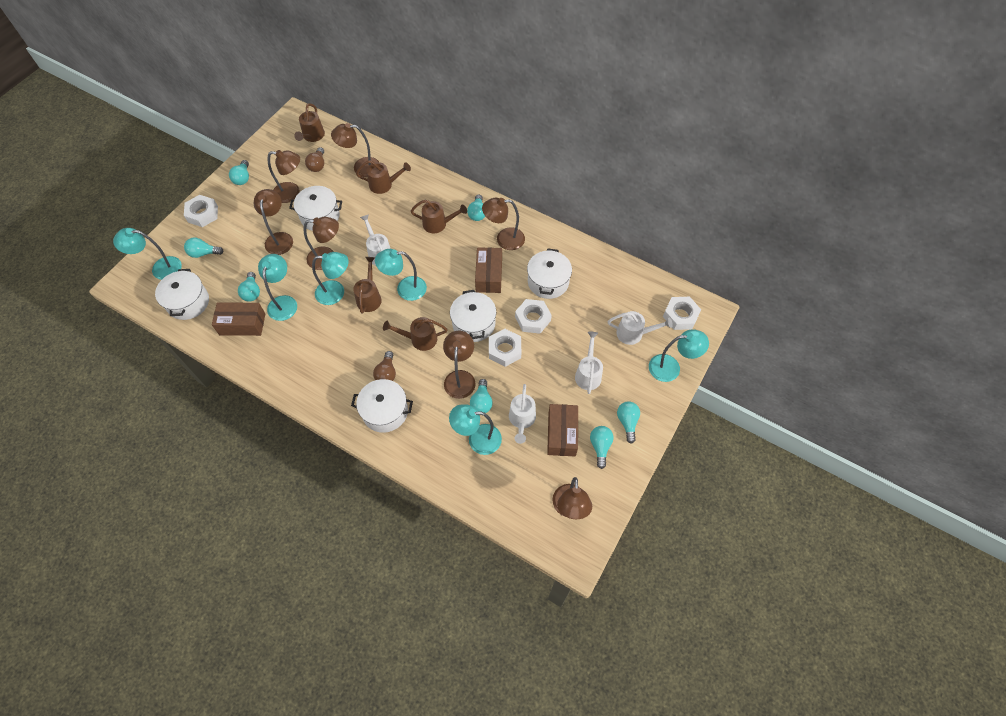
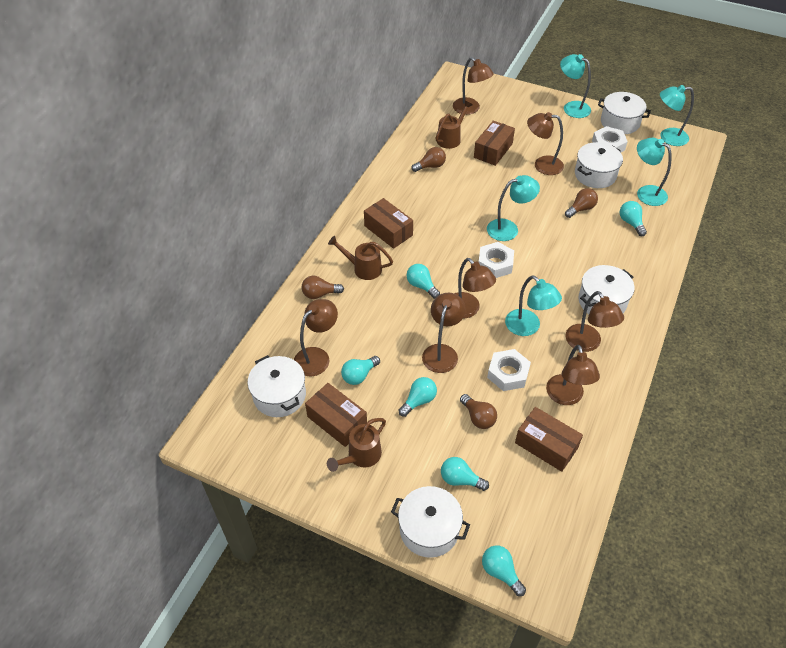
brown box: [212,302,265,336] [475,247,502,293] [547,404,578,456] = 3 -> [305,383,367,447] [364,198,413,249] [474,120,515,166] [515,407,583,472] = 4
brown light bulb: [305,147,324,172] [373,351,396,381] = 2 -> [302,276,344,299] [411,147,446,172] [460,394,497,429] [565,188,598,218] = 4
brown watering can: [294,103,325,142] [353,257,382,314] [356,160,411,194] [383,317,448,351] [410,200,467,233] = 5 -> [327,418,386,472] [328,236,393,280] [436,100,472,149] = 3
turquoise lamp: [113,228,182,280] [258,254,297,321] [312,252,349,305] [375,249,427,301] [449,404,502,455] [649,329,709,382] = 6 -> [487,175,540,241] [505,275,562,336] [560,54,591,118] [637,138,672,206] [660,85,694,146] = 5
turquoise light bulb: [184,237,224,258] [229,160,249,185] [238,272,260,302] [467,194,485,221] [470,379,493,413] [590,426,614,469] [617,402,640,444] = 7 -> [341,356,380,385] [398,377,437,417] [407,264,440,299] [441,457,489,491] [482,545,526,596] [619,201,647,236] = 6
white nut: [184,195,218,227] [489,329,521,367] [515,299,552,334] [663,297,701,330] = 4 -> [479,242,514,278] [487,349,531,391] [592,126,628,152] = 3
white watering can: [360,214,391,266] [509,384,536,444] [575,332,603,394] [608,311,673,345] = 4 -> none = 0

